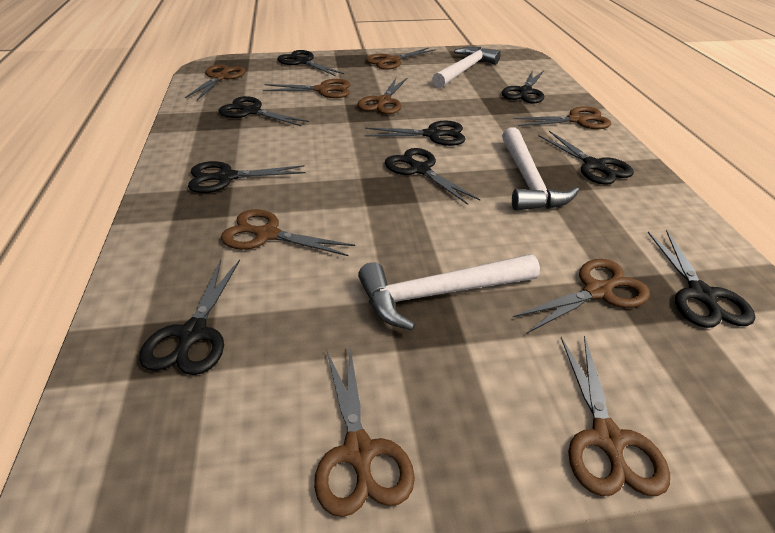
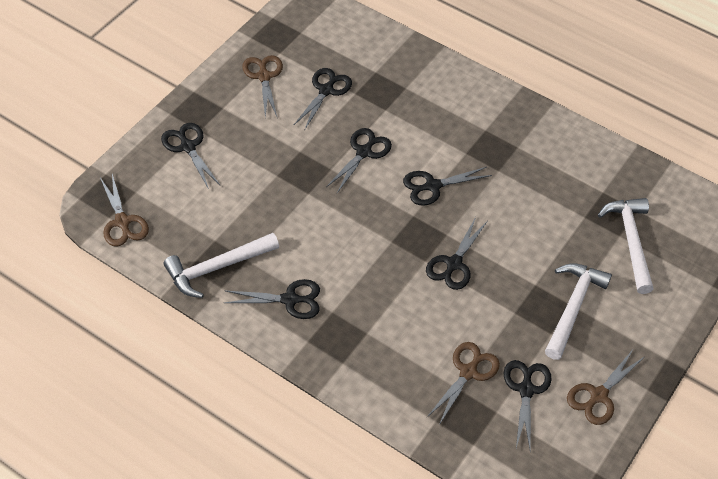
black scissors: [139,260,240,375] [188,161,305,193] [218,96,309,126] [277,50,344,76] [365,121,465,146] [385,148,480,205] [502,69,544,103] [538,131,634,185] [648,230,755,328] = 9 -> [161,123,220,189] [225,279,320,319] [293,68,352,129] [326,128,392,193] [403,167,492,206] [426,217,487,290] [503,360,552,449] = 7
brown scissors: [185,64,246,101] [221,209,355,256] [263,79,350,98] [314,348,415,517] [358,78,407,114] [366,48,436,70] [513,259,650,333] [514,106,611,129] [561,335,670,496] = 9 -> [100,174,149,246] [243,55,283,117] [427,342,500,425] [567,350,644,425] = 4

